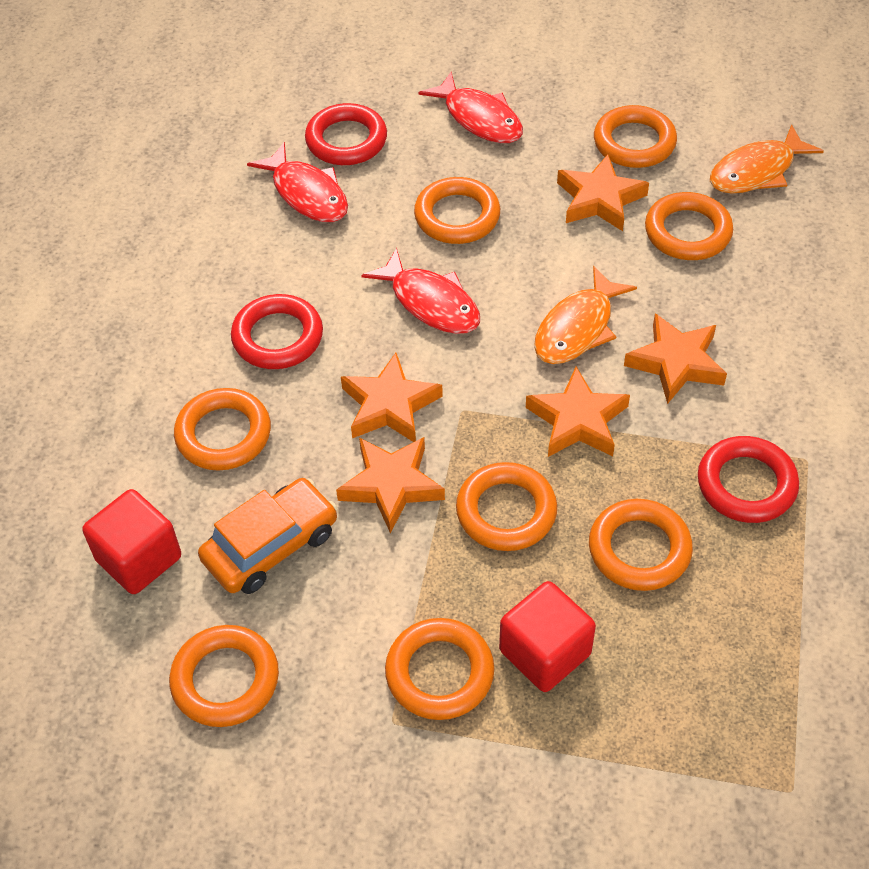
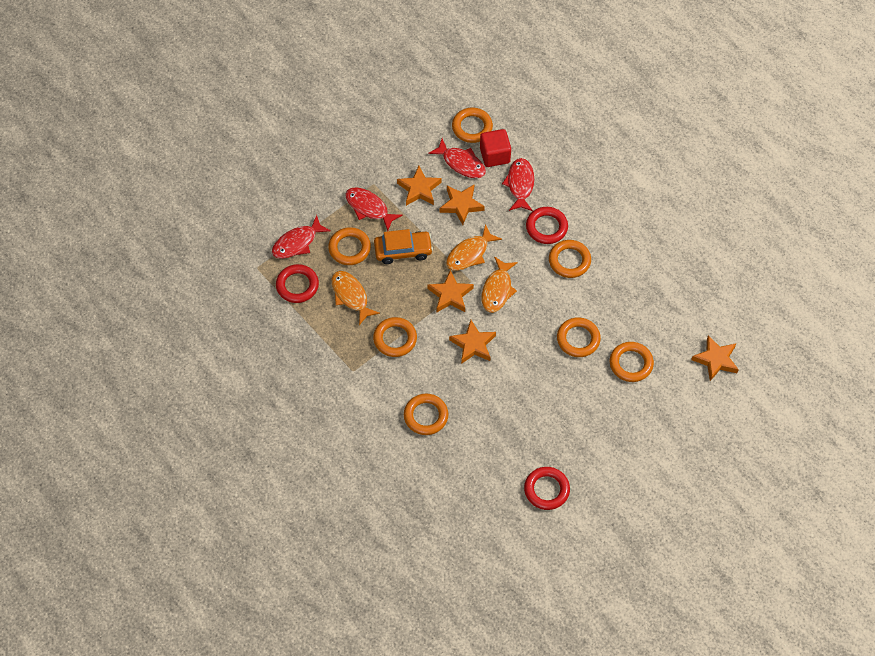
orange fish: [534,266,637,364] [710,124,824,194] = 2 -> [331,271,380,325] [446,224,502,271] [482,257,518,313] = 3
orange ring: [169,625,279,727] [174,388,271,471] [385,618,494,720] [414,177,500,244] [456,462,557,551] [589,499,693,591] [594,105,677,168] [645,192,733,260] = 8 -> [328,227,371,265] [373,317,417,357] [404,393,448,435] [452,108,493,143] [549,240,591,278] [557,317,601,357] [610,342,654,382] = 7
red cube: [82,489,181,594] [499,581,596,692] = 2 -> [480,129,511,167] = 1
red fish: [247,142,348,222] [361,248,480,334] [418,72,523,143] = 3 -> [272,215,331,259] [345,187,403,231] [428,138,486,178] [502,158,534,211] = 4

